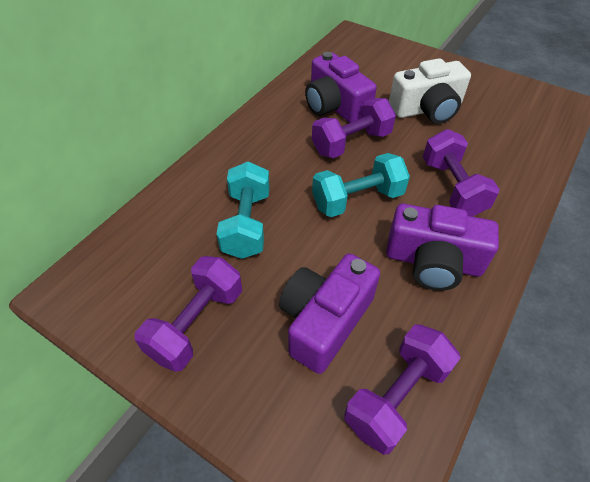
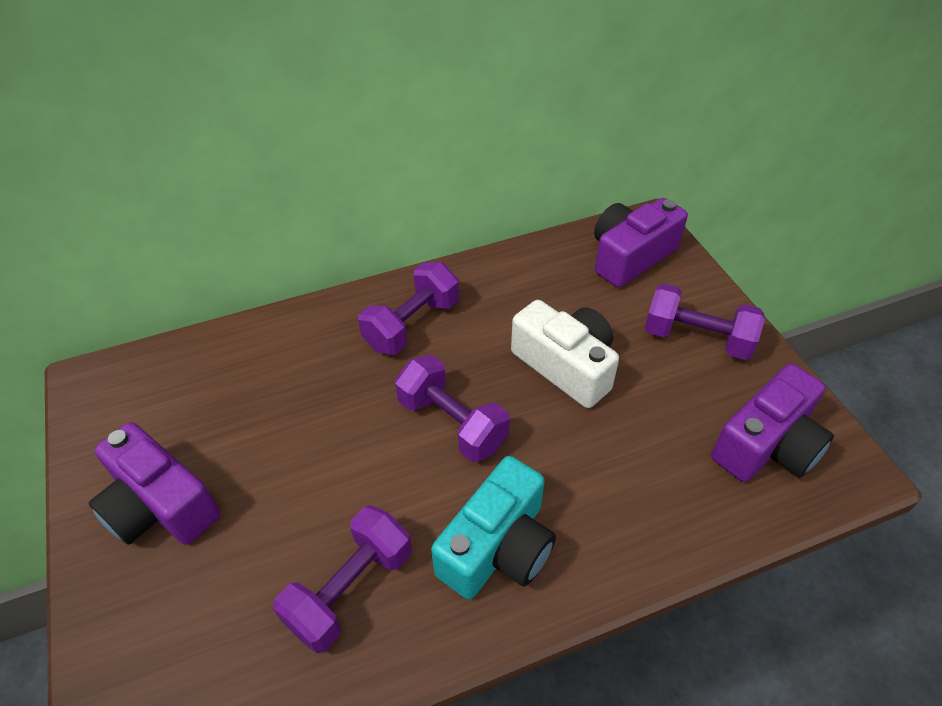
turquoise camera: none = 0 -> [431,456,556,599] = 1
turquoise dumbbell: [217,161,270,259] [312,153,410,217] = 2 -> none = 0

